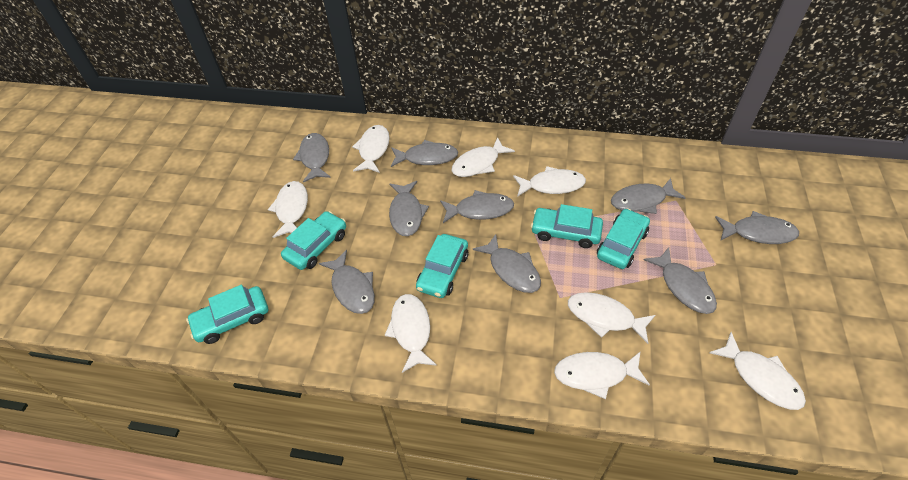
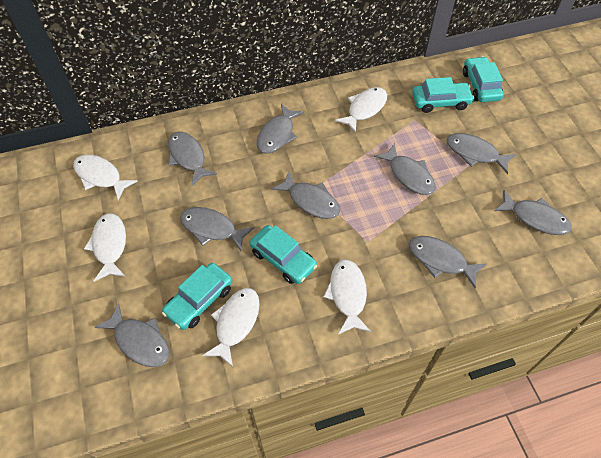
turquoise car: [186,285,268,344] [281,211,346,270] [416,234,468,298] [531,204,603,248] [597,209,650,269] = 5 -> [162,263,233,330] [249,225,317,284] [412,77,474,113] [463,56,504,102] = 4
white fish: [268,181,308,238] [352,125,390,173] [385,294,437,373] [451,137,515,177] [513,166,586,197] [554,351,650,399] [568,292,656,344] [709,332,806,410] = 8 -> [73,154,138,200] [84,213,126,282] [202,288,260,367] [323,259,371,334] [335,87,387,133] = 5

